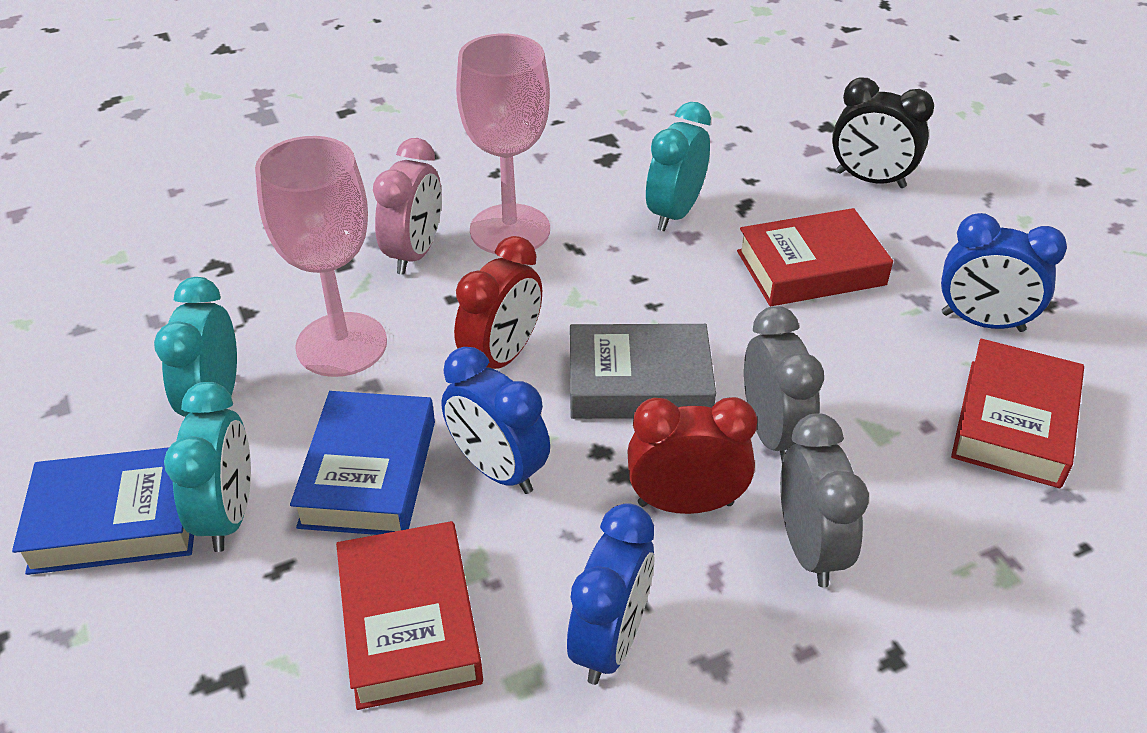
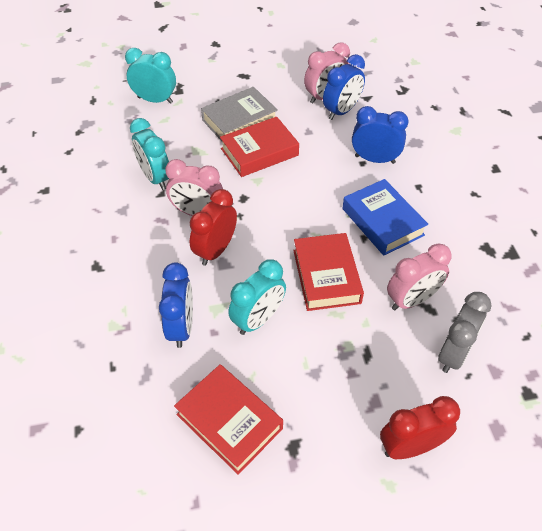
black clock: [832,78,934,188] = 1 -> none = 0
blue book: [12,447,194,575] [290,391,435,535] = 2 -> [342,179,428,255] = 1
grey clock: [744,306,824,462] [780,413,869,587] = 2 -> [438,292,491,373] = 1
pink clock: [373,138,442,275] = 1 -> [165,159,223,216] [304,42,350,104] [387,243,452,310] = 3
pink goblet: [255,136,387,377] [456,34,550,254] = 2 -> none = 0

